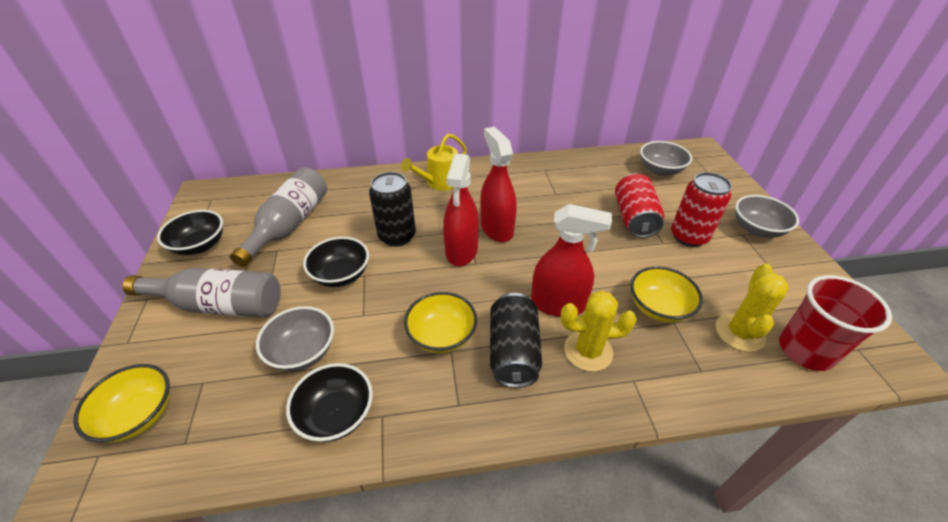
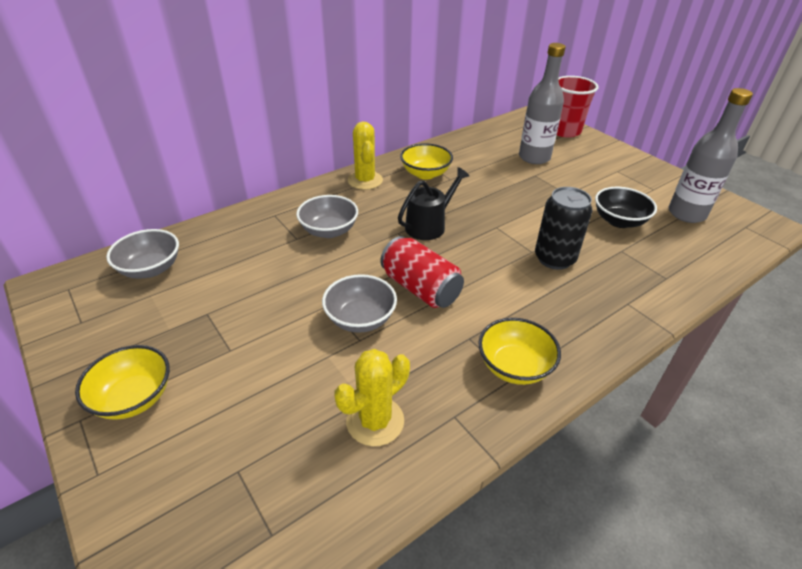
black bowl: [157,210,223,255] [286,363,373,442] [303,237,369,287] = 3 -> [595,187,657,228] = 1
black can: [369,172,416,247] [490,293,542,388] = 2 -> [535,187,593,270] = 1
black watering can: none = 0 -> [398,167,470,240] = 1
red can: [615,174,664,238] [671,172,732,247] = 2 -> [380,236,464,308] = 1
red spray bottle: [443,154,479,266] [480,127,516,242] [531,204,612,317] = 3 -> none = 0
yellow watering can: [401,134,467,191] = 1 -> none = 0

